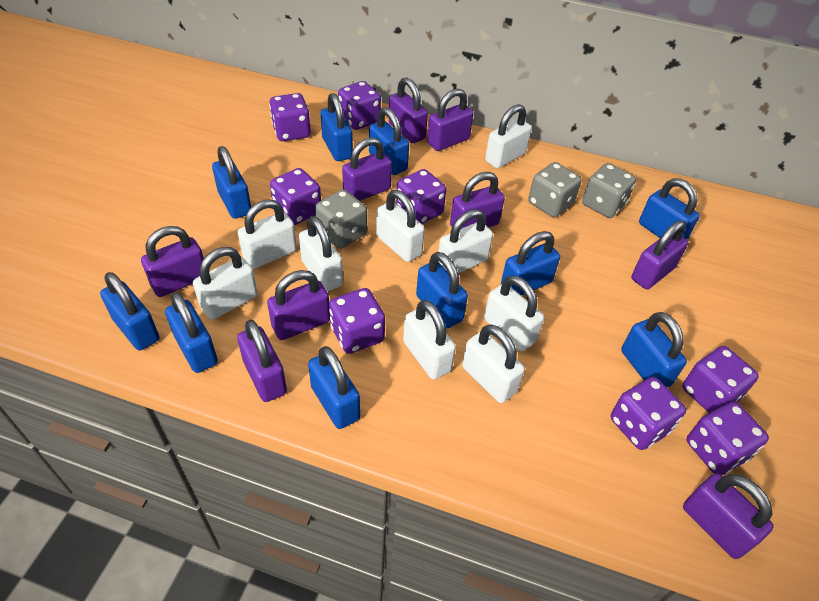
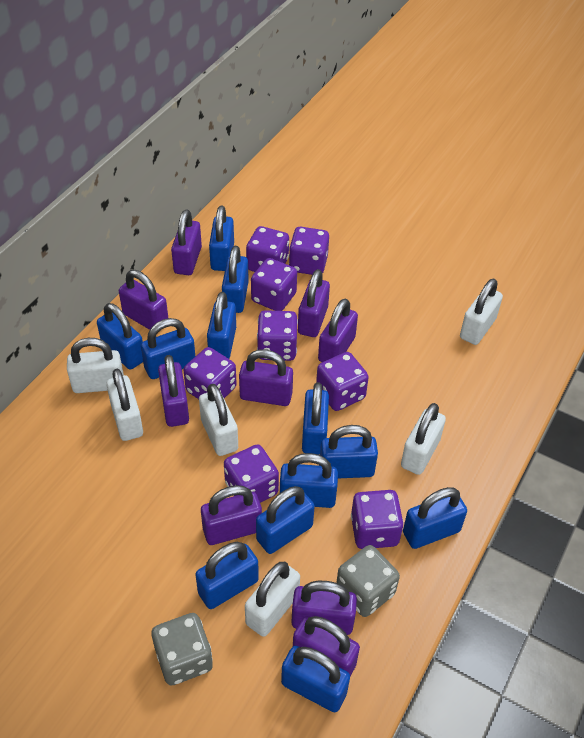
blue padlock: [100,272,160,351] [165,292,218,373] [212,146,251,219] [308,346,360,429] [321,93,353,161] [369,107,409,175] [416,252,468,328] [501,231,560,296] [621,312,687,387] [639,178,700,240] = 10 -> [97,303,143,369] [141,318,195,379] [195,542,259,609] [207,292,236,359] [209,206,234,271] [222,246,249,313] [256,486,315,554] [280,453,338,508] [281,646,350,712] [302,382,329,455] [320,425,378,478] [403,487,467,549] = 12
grey dice: [315,189,367,249] [528,162,582,218] [582,163,636,218] = 3 -> [152,613,213,686] [336,545,400,617] = 2
white padlock: [193,247,258,320] [238,199,297,269] [299,216,343,292] [376,190,425,262] [403,300,456,380] [438,209,493,273] [462,324,525,403] [484,275,544,351] [485,104,532,168] = 9 -> [67,338,124,393] [106,369,143,441] [199,384,238,456] [245,562,300,637] [401,403,446,475] [460,279,503,345] = 6

